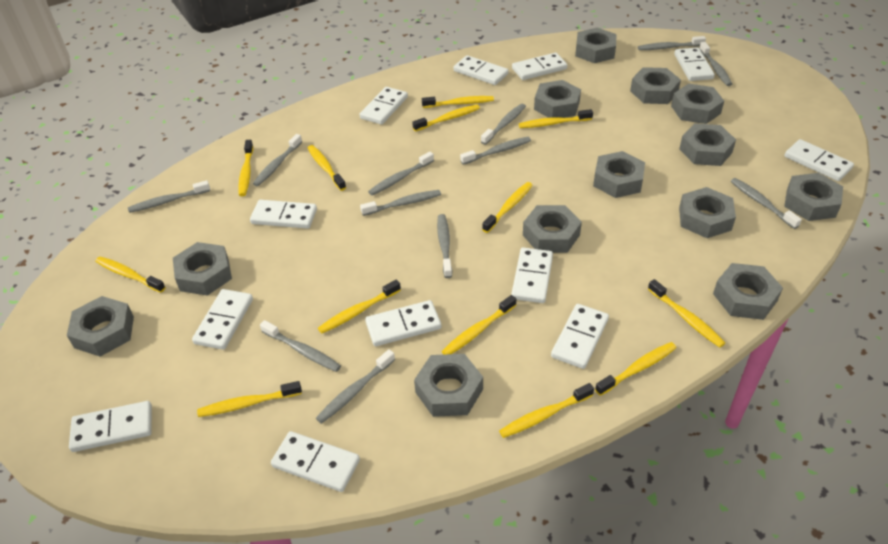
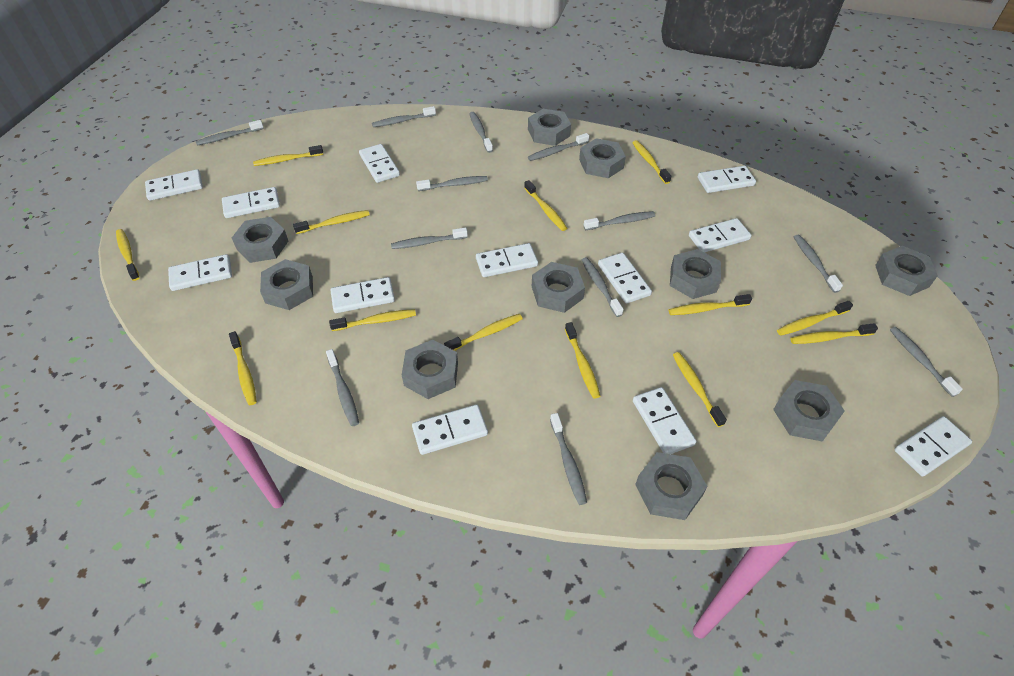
grey nut: [67,296,134,357] [173,242,232,296] [414,354,483,417] [523,205,582,253] [534,80,581,118] [575,28,616,63] [593,151,645,198] [630,67,681,104] [671,84,724,124] [679,124,736,166] [679,187,736,238] [713,263,783,320] [784,173,843,221] = 13 -> [232,217,288,263] [260,259,313,310] [402,340,458,399] [528,109,571,146] [532,262,585,313] [579,138,626,178] [635,452,708,520] [670,249,721,299] [773,380,845,442] [875,246,938,296] = 10

